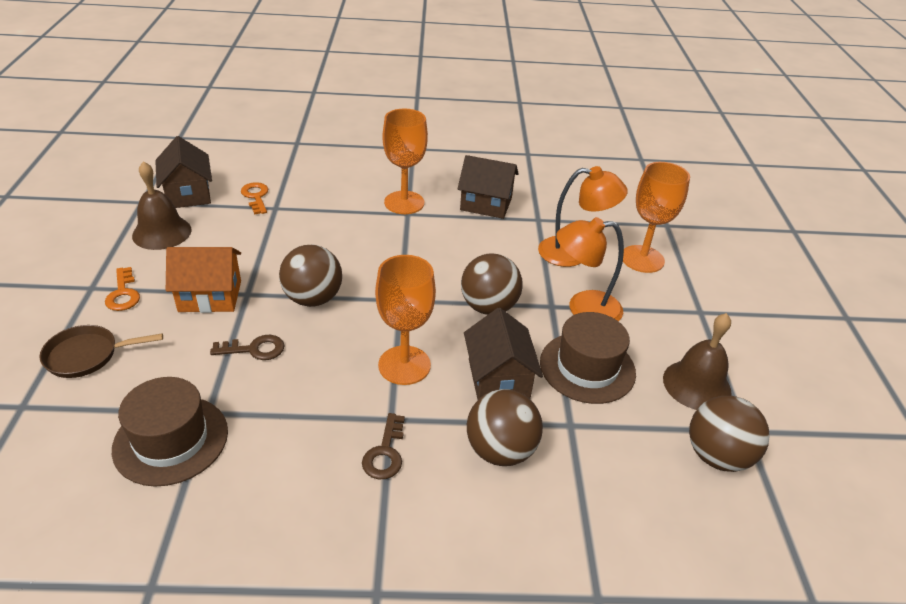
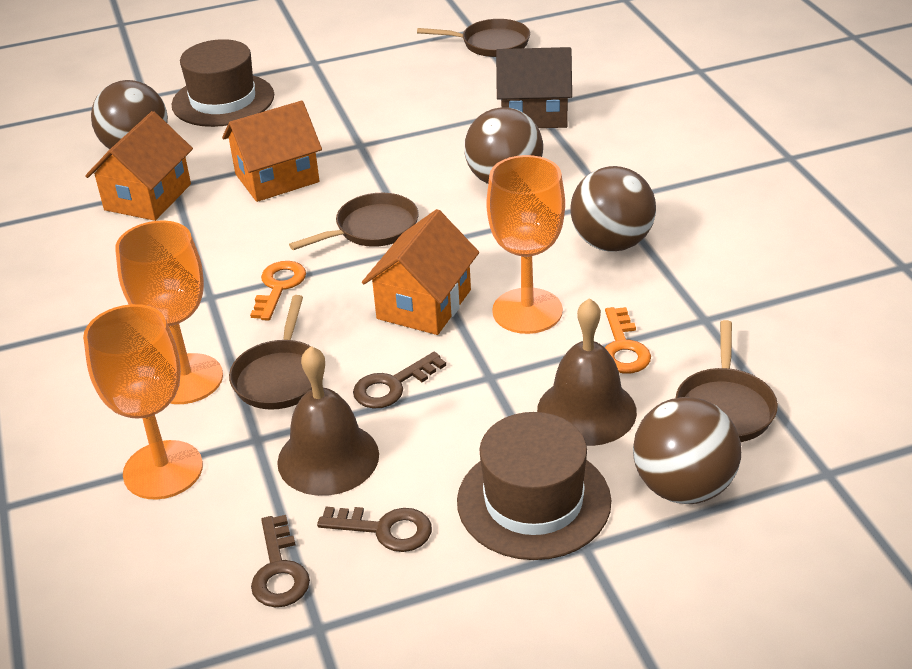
brown house: [155,136,212,208] [457,155,519,219] [464,308,543,400] = 3 -> [496,47,572,128] = 1
brown key: [210,335,285,360] [362,413,405,479] = 2 -> [251,515,310,607] [317,507,432,552] [353,352,446,408] = 3
brown pan: [40,325,163,378] = 1 -> [229,295,312,410] [289,193,419,250] [417,19,530,57] [676,320,778,442] = 4
orange house: [166,247,241,313] = 1 -> [85,111,193,221] [222,101,322,202] [362,209,479,335] = 3
orange lamp: [538,166,628,267] [556,217,624,321] = 2 -> none = 0

